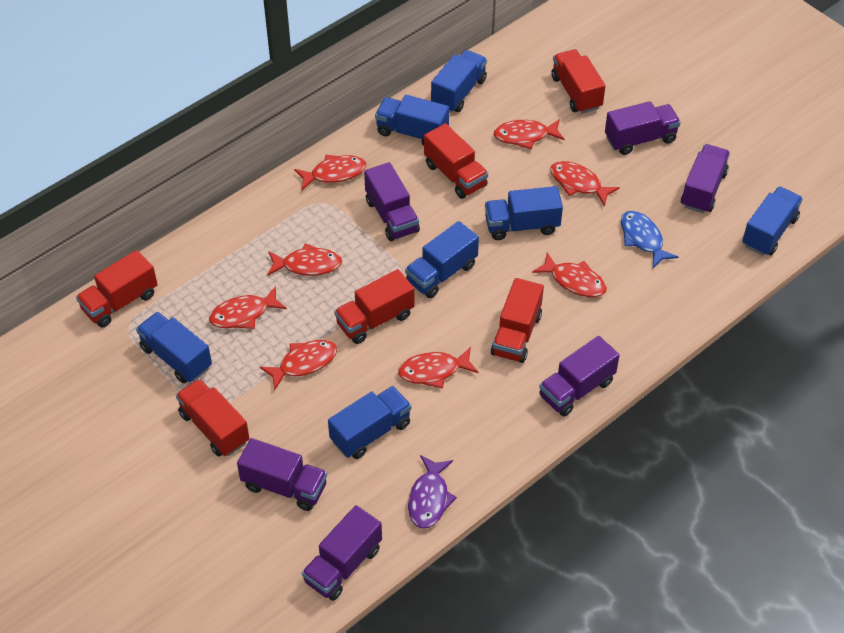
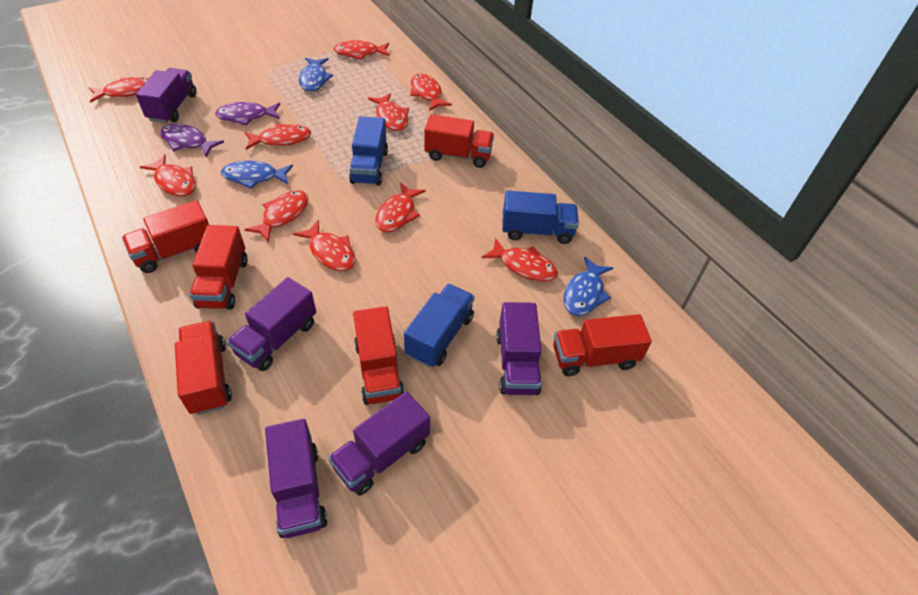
blue fish: [621,211,678,268] = 1 -> [221,161,293,189] [299,58,333,91] [564,257,613,316] = 3
blue truck: [136,312,212,383] [328,386,411,459] [375,95,449,146] [405,221,479,298] [431,50,487,113] [485,186,563,240] [742,187,803,256] = 7 -> [349,116,388,186] [404,284,475,367] [502,191,579,244] = 3
purple fish: [408,455,457,529] = 1 -> [160,124,224,157] [215,102,280,126] = 2
purple truck: [237,438,327,511] [302,505,382,601] [364,162,420,241] [539,336,620,417] [605,101,681,155] [681,144,730,213] = 6 -> [136,68,197,123] [227,277,316,371] [265,419,328,538] [328,392,430,496] [496,302,542,395] = 5
red fish: [209,286,287,329] [260,340,337,390] [267,243,342,276] [294,155,366,190] [398,347,479,389] [494,119,565,150] [532,252,607,297] [550,161,620,207] = 8 -> [89,77,149,103] [140,154,196,196] [244,123,311,150] [245,190,308,243] [293,220,355,271] [333,40,389,60] [368,93,409,131] [375,182,426,232] [410,74,452,111] [481,238,558,281] = 10

